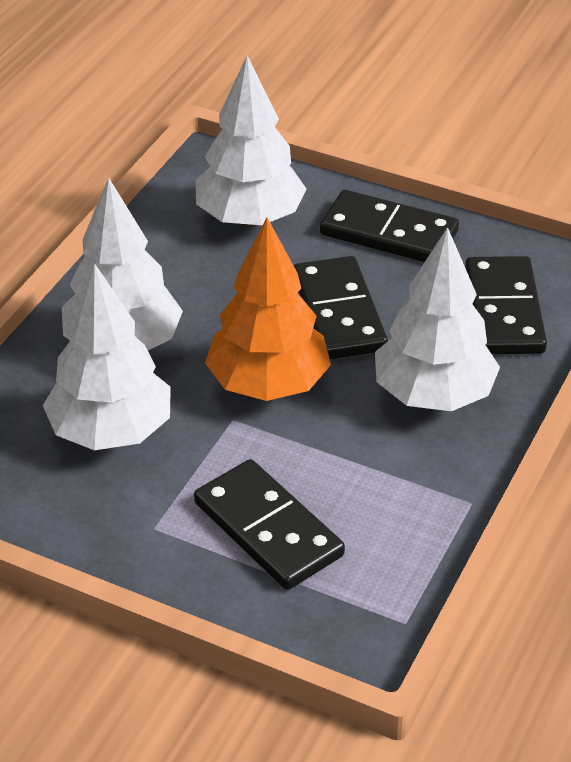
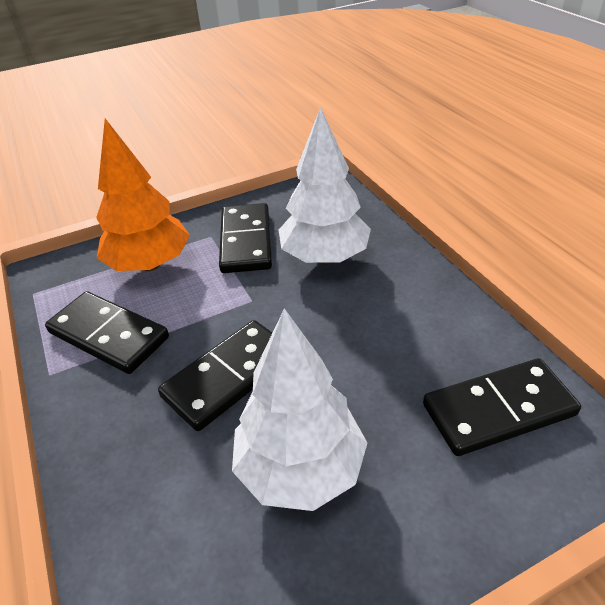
white tree: [43,263,171,450] [62,178,183,350] [196,55,306,227] [375,227,500,411] = 4 -> [232,308,367,511] [279,107,371,264] = 2

